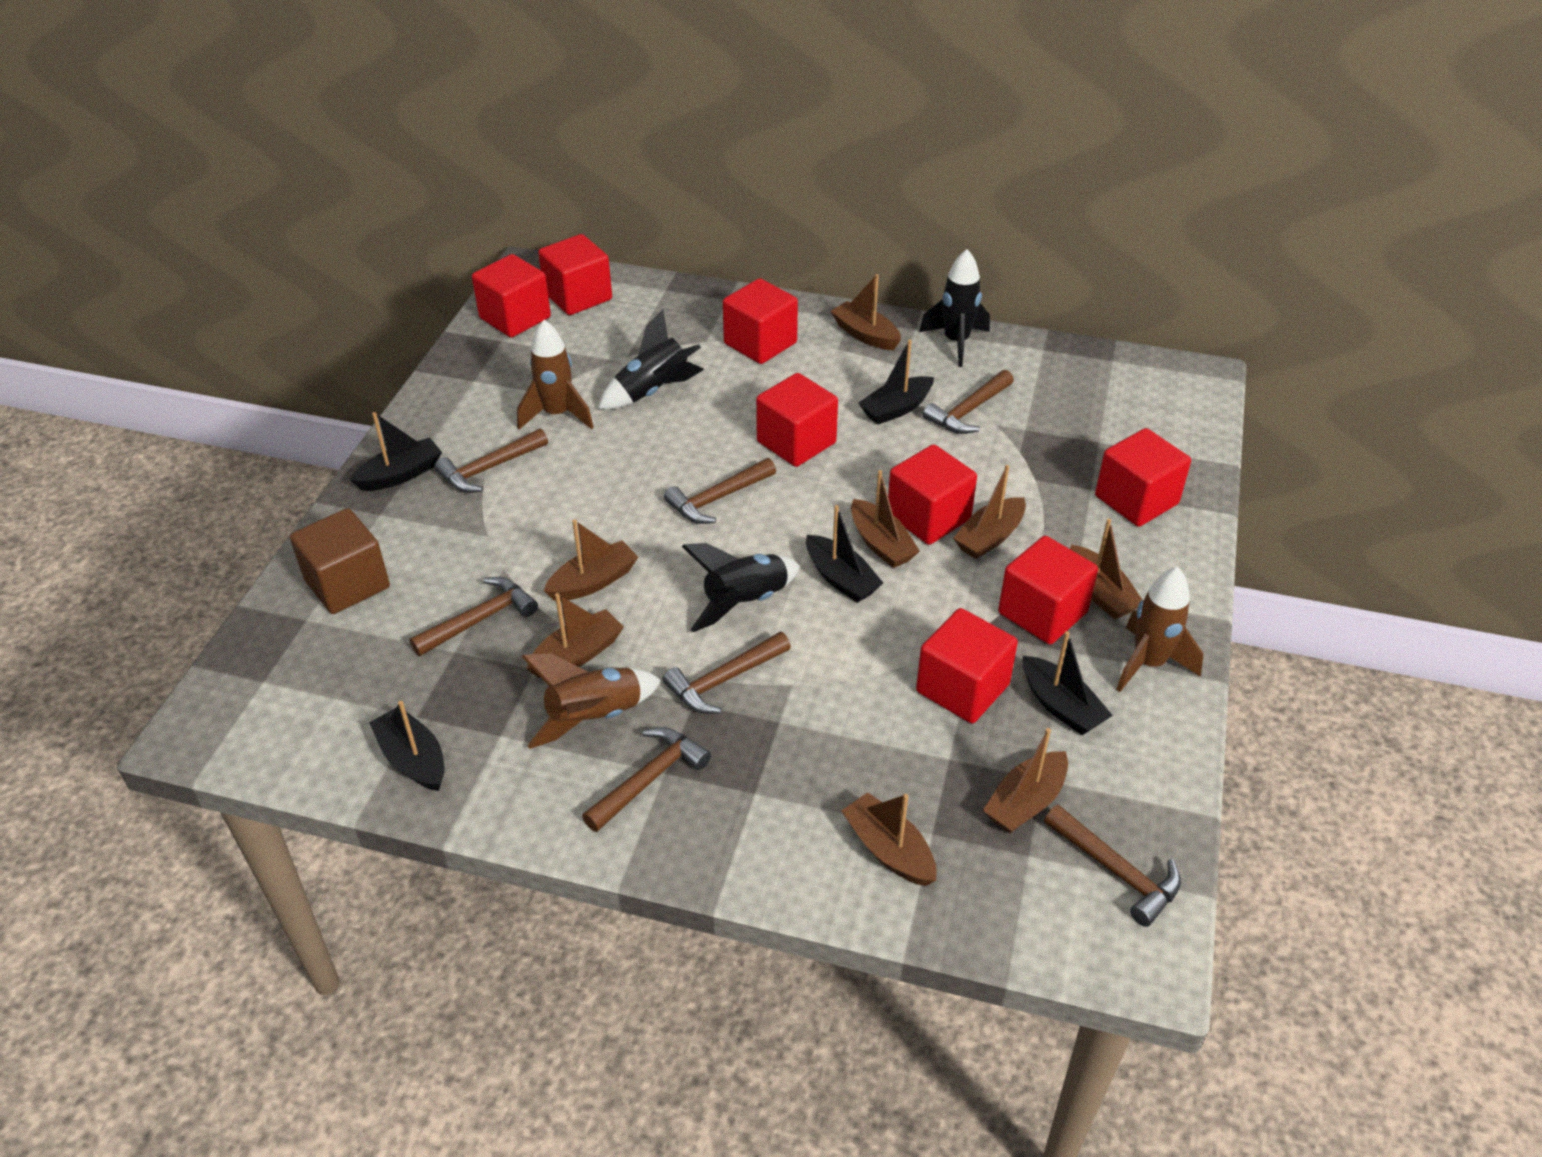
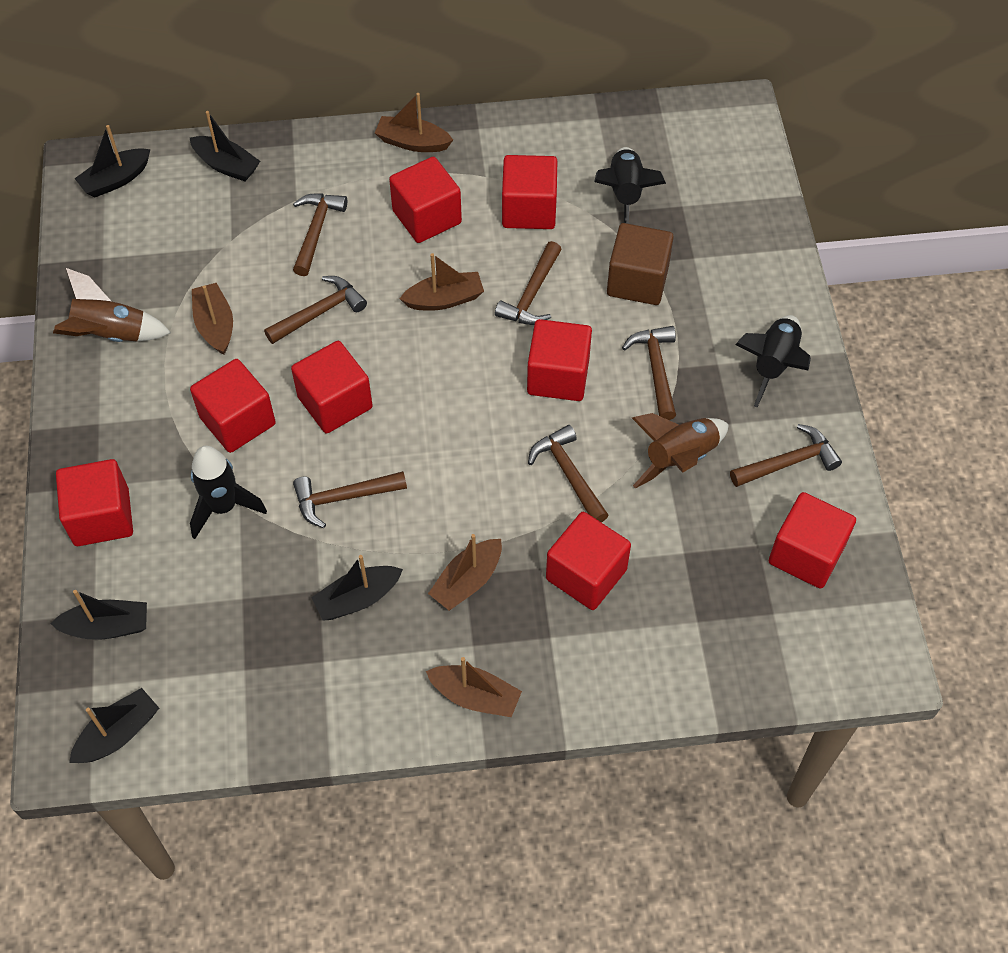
brown boat: [526,593,624,678] [544,519,638,601] [831,274,901,350] [841,792,937,886] [851,470,920,568] [953,465,1026,559] [983,728,1068,833] [1070,518,1142,619] = 8 -> [192,283,233,355] [375,93,453,152] [400,253,484,311] [426,657,522,717] [428,534,502,611] = 5
brown rocket: [517,320,594,430] [521,653,661,749] [1116,566,1204,692] = 3 -> [53,268,171,342] [632,413,729,489] = 2

